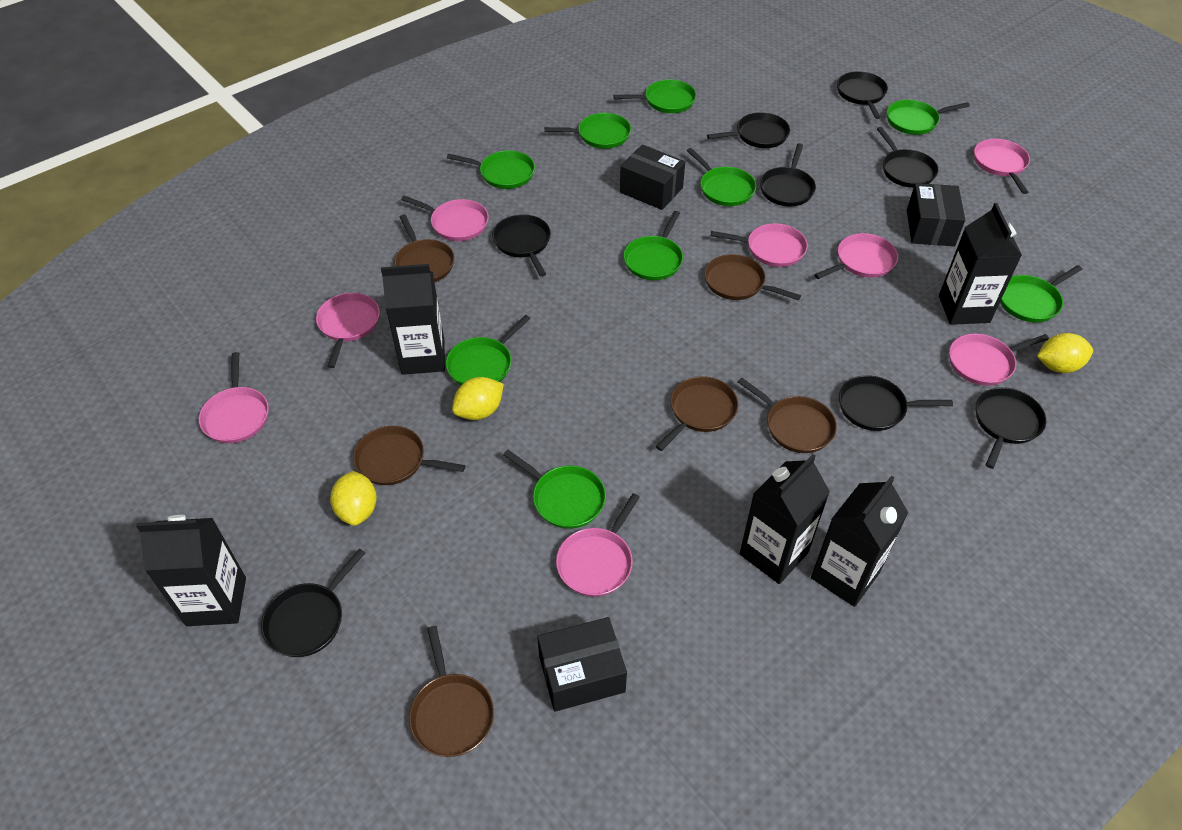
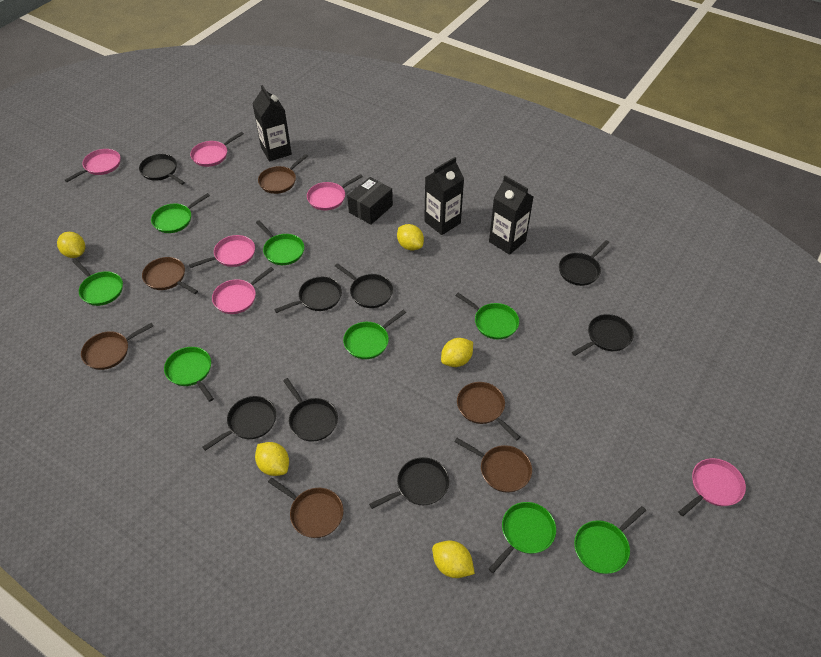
black box: [537,617,627,712] [620,144,685,210] [907,183,965,246] = 3 -> [347,177,393,225] = 1
black carton: [136,515,246,626] [381,264,445,375] [740,454,830,584] [811,476,908,607] [939,203,1022,325] = 5 -> [252,85,292,161] [424,157,464,235] [489,176,533,255] = 3
green pan: [446,315,531,385] [447,151,535,189] [503,450,606,529] [545,113,631,149] [613,80,696,113] [623,211,683,280] [687,148,756,206] [887,100,970,135] [1000,265,1082,323] = 9 -> [73,259,123,306] [151,193,210,233] [164,347,214,402] [256,220,304,265] [343,310,406,359] [455,293,519,339] [489,502,556,573] [574,506,646,574] = 8
pink pan: [199,352,269,443] [316,293,380,368] [401,195,489,241] [556,493,640,597] [711,223,808,267] [814,233,898,279] [949,334,1049,386] [974,139,1030,194] = 8 -> [65,149,120,182] [189,235,255,268] [190,132,244,167] [212,267,274,314] [307,174,363,210] [678,458,746,516] = 6
yellow lemon: [330,471,377,526] [452,377,504,420] [1037,333,1093,373] = 3 -> [57,232,85,258] [255,442,289,476] [397,224,424,250] [432,540,475,578] [441,338,473,367] = 5

